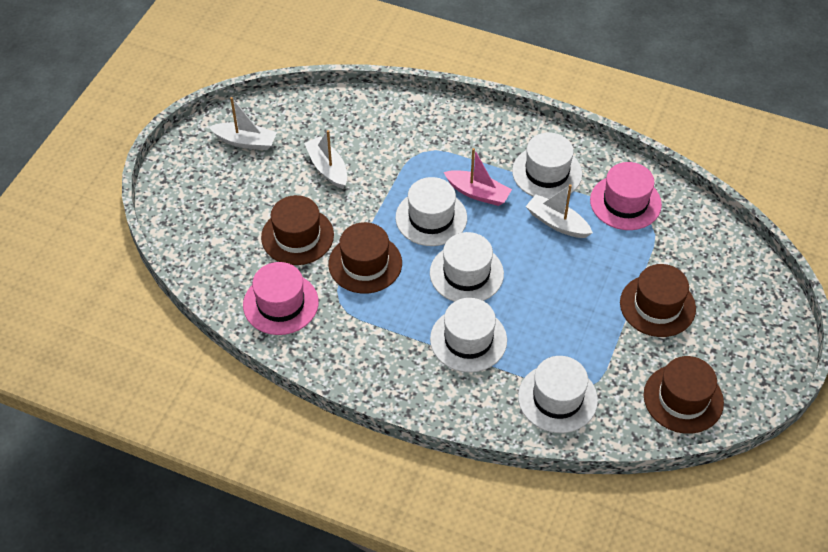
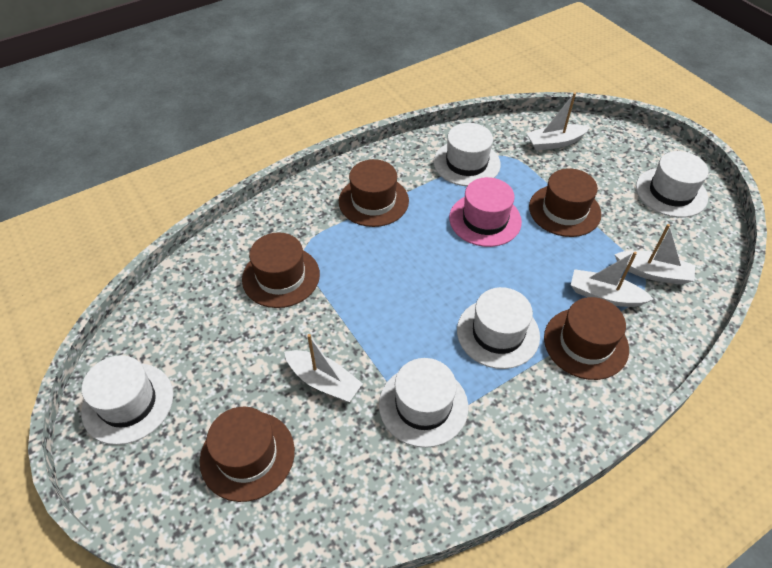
brown hat: [261,195,334,265] [328,222,402,294] [620,264,696,337] [644,356,724,434] = 4 -> [200,407,295,502] [242,232,320,308] [339,159,409,227] [529,168,601,237] [544,297,629,380] = 5
pink boat: [444,148,512,206] = 1 -> none = 0
pink hat: [243,262,319,335] [590,162,662,230] = 2 -> [449,177,522,247] = 1
white boat: [209,97,277,150] [304,130,347,189] [526,184,593,238] = 3 -> [284,334,363,402] [526,92,590,150] [571,252,654,307] [615,224,695,285] = 4

